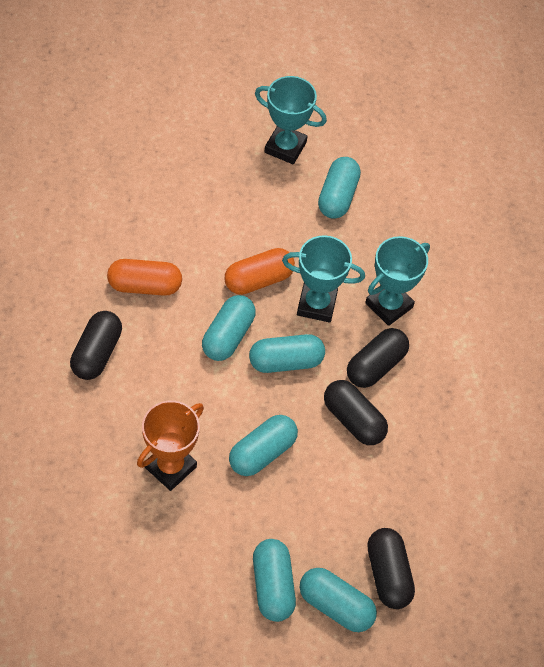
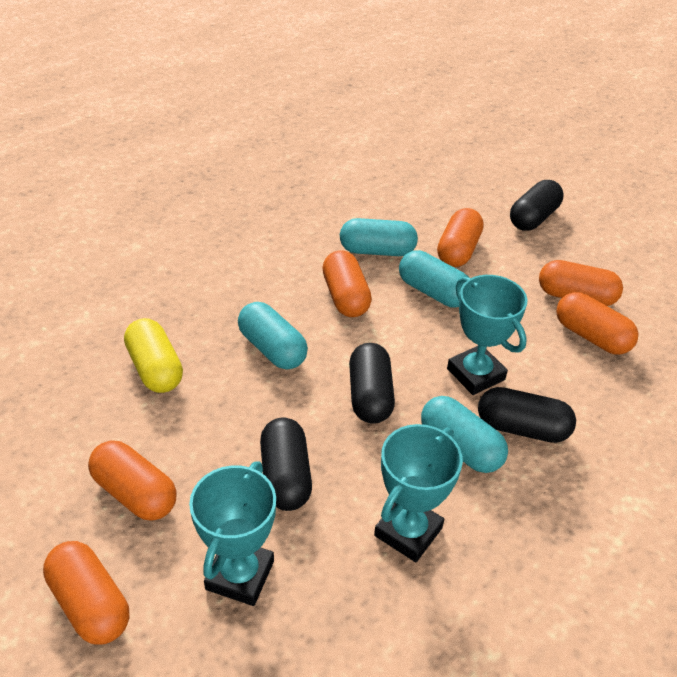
orange capsule: [107,259,182,296] [225,248,295,295] = 2 -> [43,541,129,645] [88,440,177,521] [322,250,372,317] [437,208,484,267] [539,260,623,306] [556,292,638,355] = 6
orange trophy: [137,401,204,491] = 1 -> none = 0
turquoise capsule: [202,295,256,361] [229,415,298,476] [249,334,325,373] [253,539,296,622] [300,568,377,632] [318,157,361,219] = 6 -> [238,302,308,369] [340,218,418,256] [399,250,469,307] [421,396,508,473] = 4
yellow capsule: none = 0 -> [124,318,183,393] = 1

